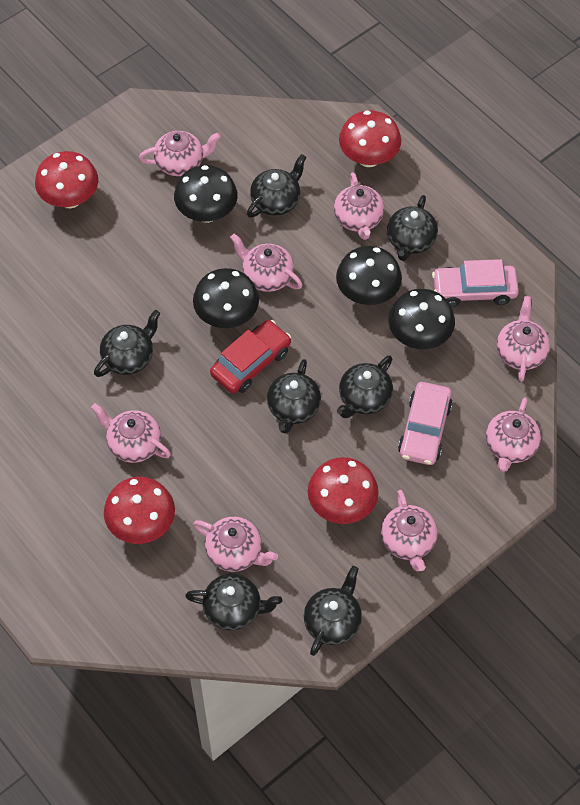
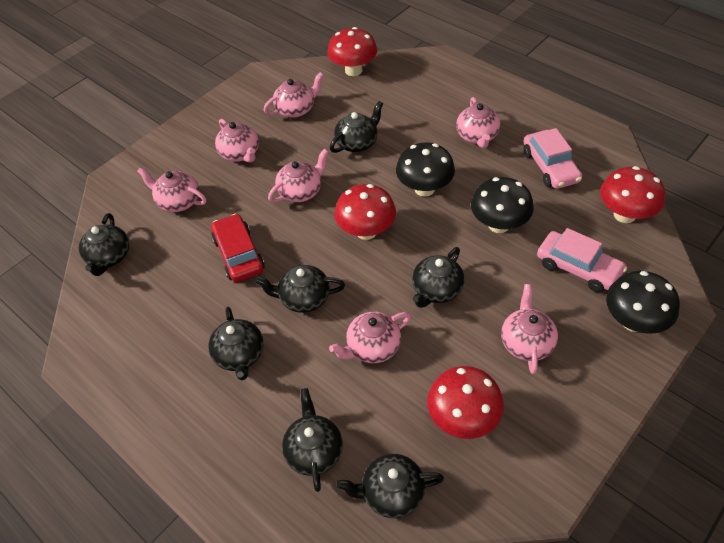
black mushroom: [174,165,238,223] [193,268,259,328] [336,246,402,305] [388,289,455,349] = 4 -> [396,142,455,197] [471,177,534,233] [606,271,680,334] = 3
pink teapot: [91,403,171,463] [139,131,221,176] [193,517,278,572] [230,234,303,292] [334,172,384,240] [381,490,438,571] [486,398,541,472] [496,296,550,382] = 8 -> [137,167,206,212] [215,119,259,163] [264,72,324,118] [268,149,329,203] [329,312,411,363] [456,97,500,148] [501,284,558,374] = 7

